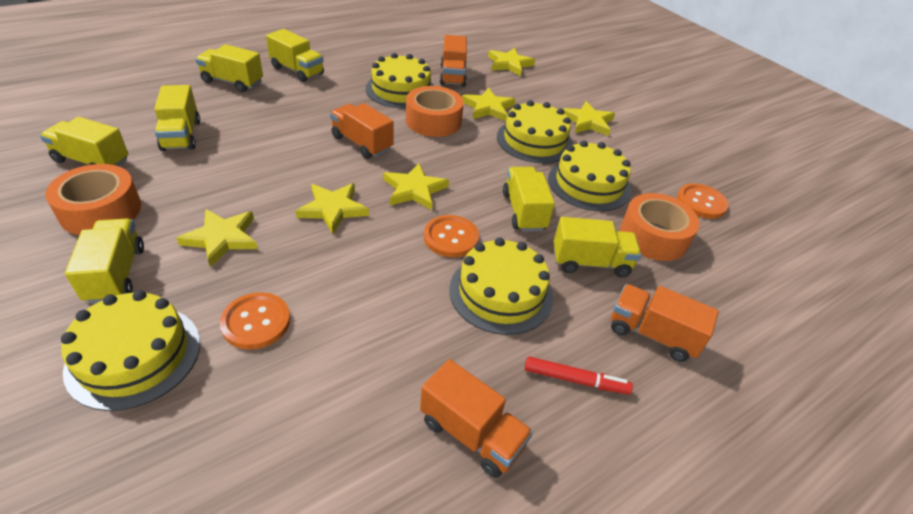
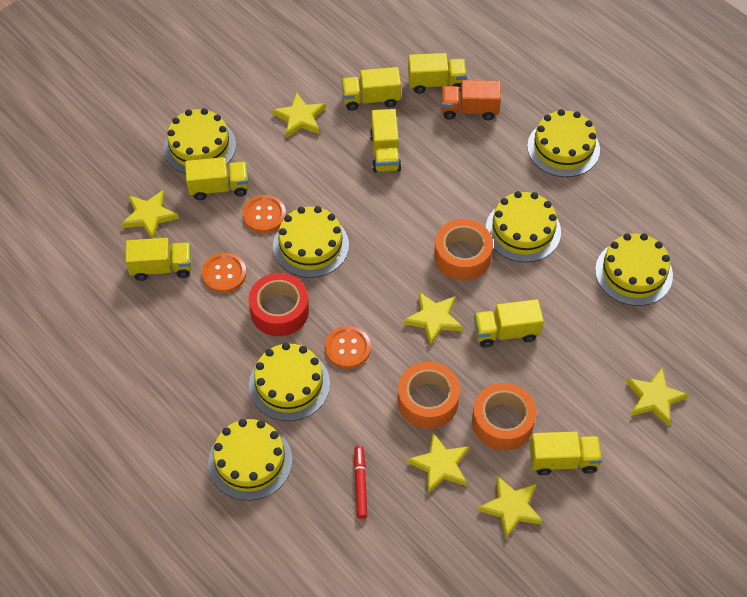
orange truck: [330,103,394,159] [420,359,533,478] [440,35,467,87] [611,284,719,362] = 4 -> [442,80,501,120] = 1
red tape: none = 0 -> [249,273,309,336] = 1
yellow cake: [61,290,200,411] [366,53,434,109] [449,237,553,335] [497,100,573,163] [548,140,631,211] = 5 -> [163,108,236,174] [208,419,292,501] [249,343,330,421] [273,206,349,278] [486,191,561,262] [527,109,600,177] [595,233,673,306] = 7

